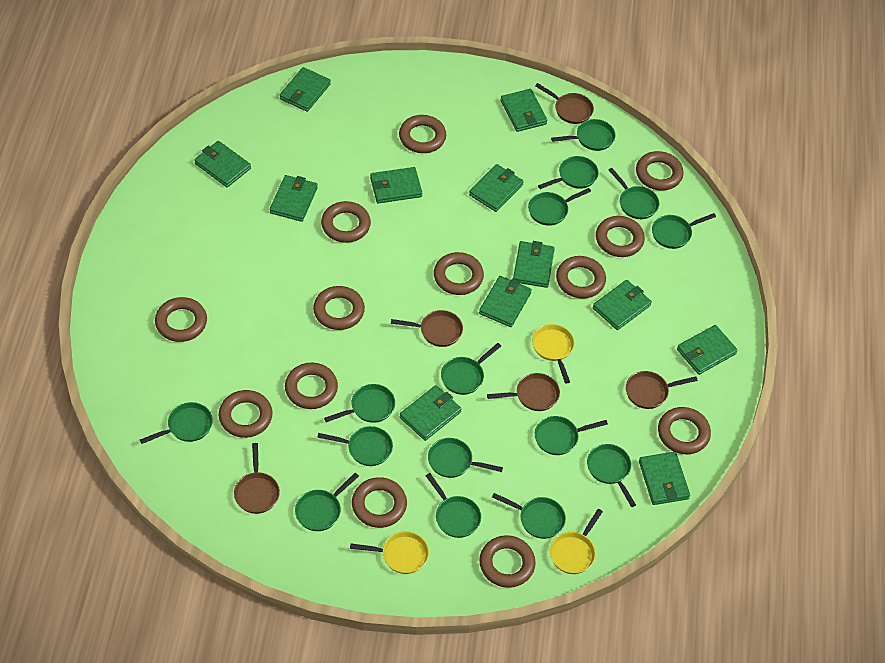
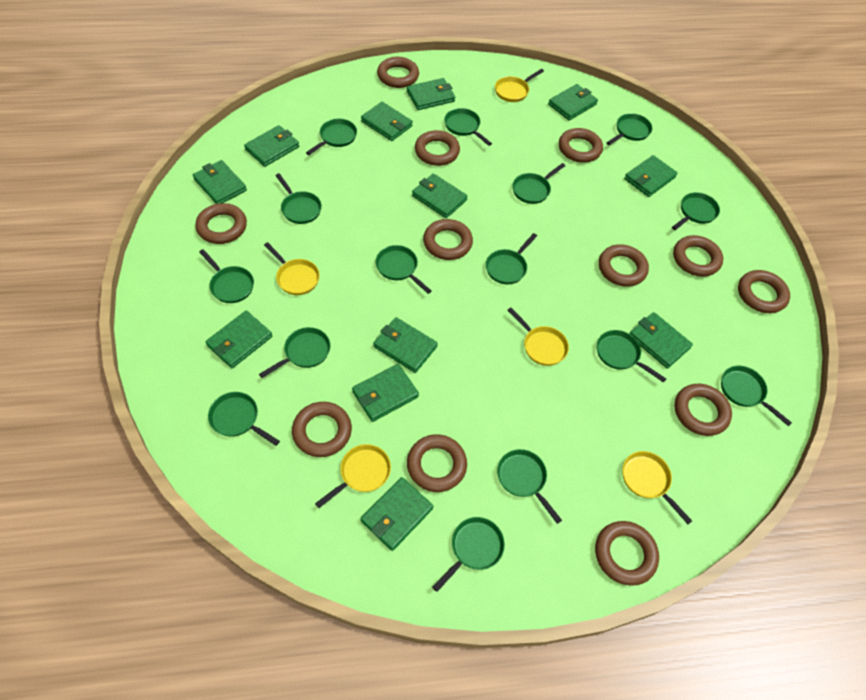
brown pan: [234,443,280,514] [391,310,463,347] [487,373,560,411] [535,83,594,124] [626,371,698,409] = 5 -> none = 0
brown ring: [155,297,207,342] [219,390,273,438] [285,363,338,409] [313,286,365,330] [321,201,371,243] [352,477,407,528] [399,115,446,153] [434,252,484,295] [479,535,536,588] [556,256,606,299] [596,216,645,257] [636,151,684,191] [658,407,711,454] = 13 -> [195,203,247,244] [292,402,352,457] [377,57,419,88] [407,434,467,492] [415,130,460,166] [423,219,473,260] [559,128,603,163] [595,521,659,586] [599,244,649,287] [673,235,723,277] [674,384,732,436] [738,270,790,313] = 12
yellow pan: [350,531,429,574] [532,324,575,384] [550,509,603,574] = 3 -> [264,242,320,295] [315,444,391,508] [495,69,544,102] [507,308,569,366] [622,451,692,524] = 5

